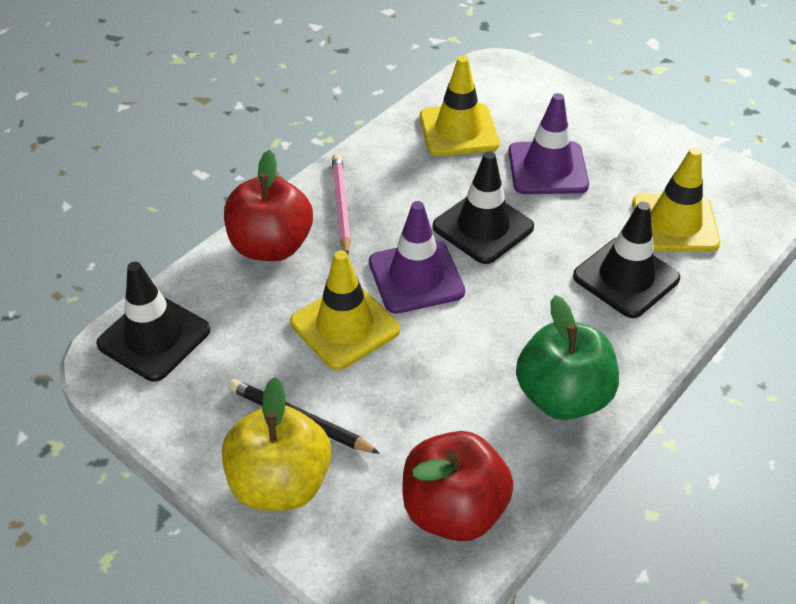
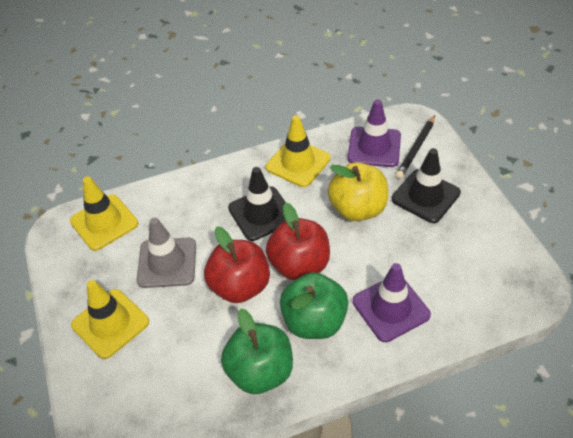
black traffic cone: [96,262,210,382] [433,151,534,264] [573,202,680,318] = 3 -> [228,167,286,241] [392,148,461,223] = 2
green apple: [516,295,619,420] = 1 -> [221,309,293,394] [280,272,349,339] = 2
grey traffic cone: none = 0 -> [137,217,196,288] = 1
pink pencil: [332,154,351,255] = 1 -> none = 0

